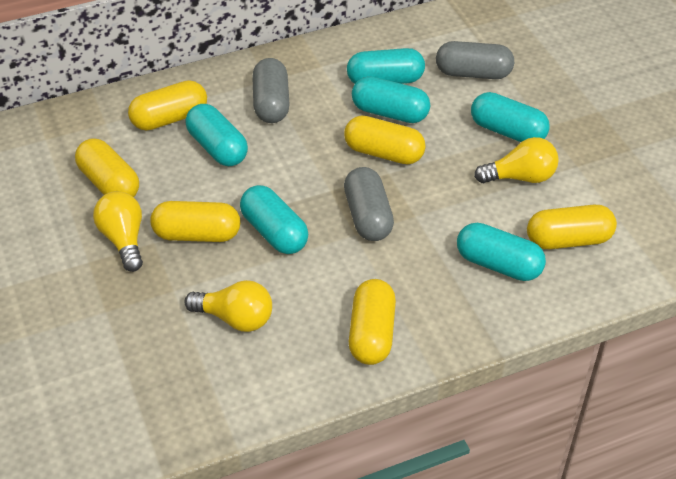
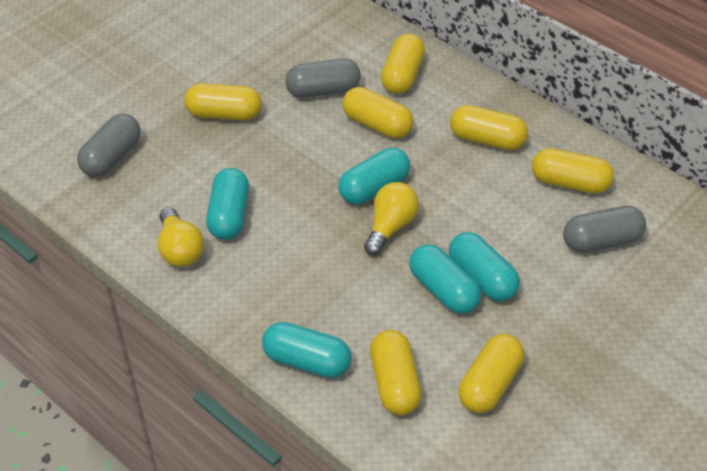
turquoise capsule: [186,104,248,166] [240,185,308,254] [347,48,425,84] [352,76,430,123] [457,223,546,281] [471,92,550,142] = 6 -> [206,168,249,240] [262,322,351,378] [338,147,410,204] [409,244,481,314] [449,232,520,301] = 5
yellow capsule: [75,138,139,197] [128,80,207,131] [150,201,240,242] [344,115,426,164] [349,279,396,365] [527,205,617,249] = 6 -> [184,83,262,120] [342,87,414,139] [370,330,422,415] [381,34,425,94] [450,105,528,150] [458,334,524,413] [532,148,614,194] = 7
yellow light bulb: [93,191,143,272] [184,280,272,332] [474,137,559,183] = 3 -> [158,207,204,267] [364,182,419,256] = 2

